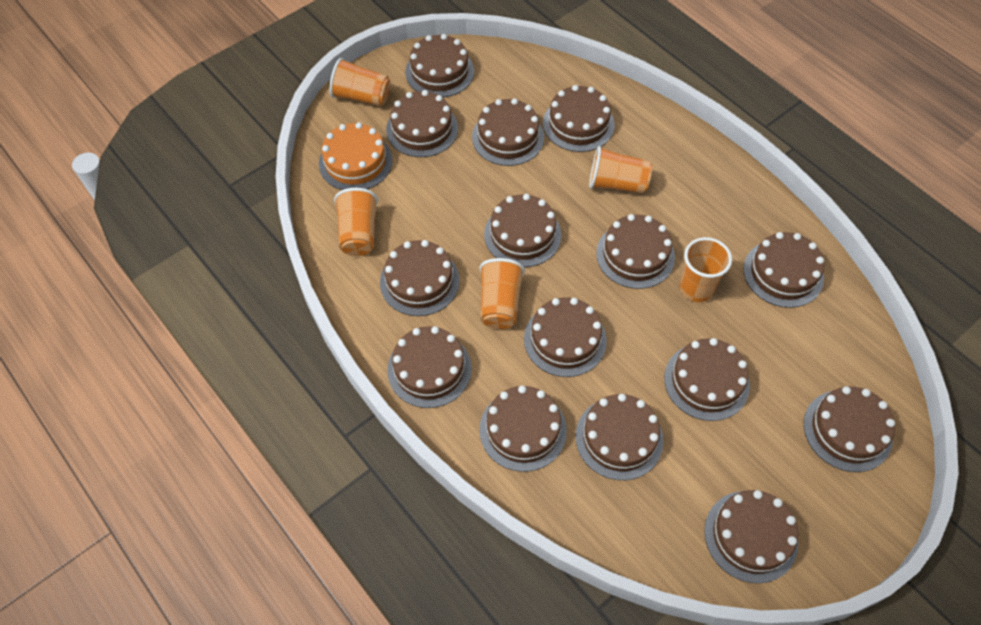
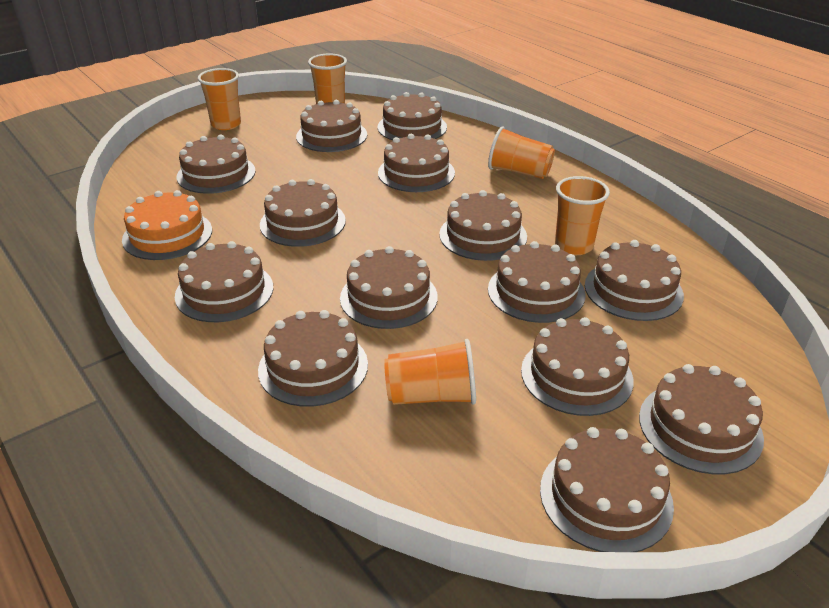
brown cake: [380,240,460,316] [386,90,458,157] [387,326,472,408] [405,34,474,98] [472,98,544,166] [479,385,567,472] [484,194,561,267] [524,297,607,377] [543,85,615,152] [576,394,664,480] [596,214,675,289] [664,338,750,421] [704,490,799,583] [743,232,824,308] [804,386,895,472] = 15 -> [175,241,273,322] [177,134,256,194] [258,310,368,407] [260,179,346,247] [296,100,367,152] [340,246,438,329] [378,92,447,140] [378,134,455,192] [439,190,527,261] [488,241,586,323] [521,317,634,416] [540,427,674,552] [585,240,684,321] [639,364,764,474] = 14

